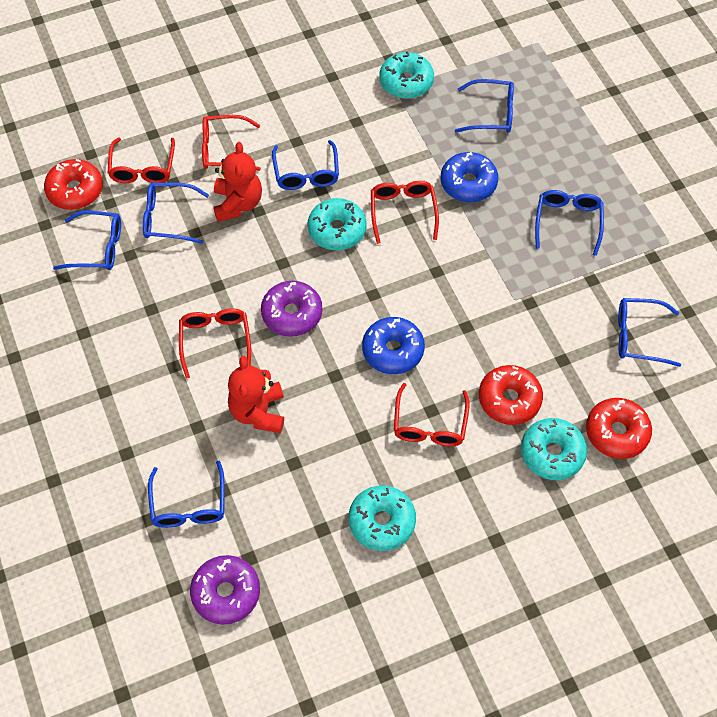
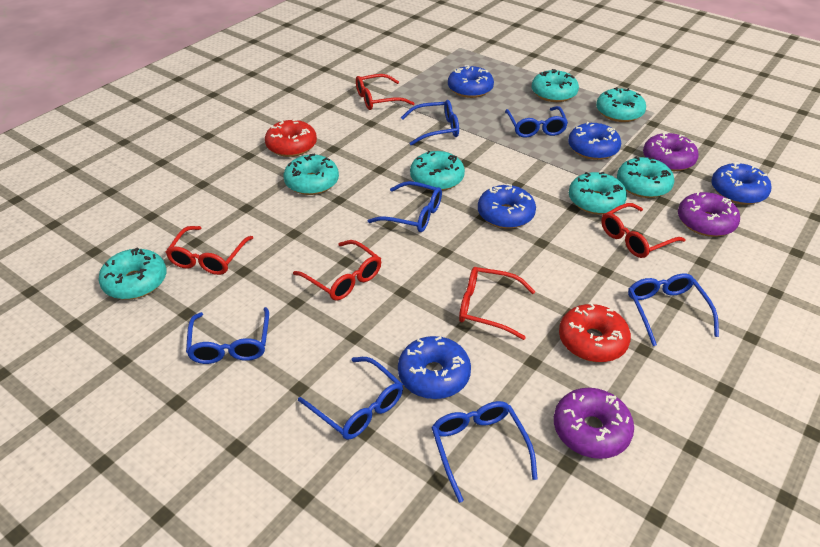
blue donut: [362,317,425,374] [441,152,498,202] = 2 -> [398,336,471,399] [448,65,494,98] [478,184,536,229] [568,122,621,160] [711,162,772,205] = 5
purple donut: [190,555,260,625] [261,281,322,337] = 2 -> [554,388,634,459] [643,132,699,171] [678,192,740,237] = 3
red donut: [44,159,103,210] [479,365,543,425] [586,398,652,459] = 3 -> [265,119,317,157] [559,303,631,362] = 2
red teddy bear: [213,142,262,222] [228,356,284,433] = 2 -> none = 0
turquoise donut: [308,198,366,250] [349,486,416,551] [379,51,434,99] [521,418,587,480] = 4 -> [99,247,166,300] [283,153,339,195] [410,151,465,191] [532,69,579,102] [569,172,627,215] [596,87,646,122] [617,157,674,198] = 7

